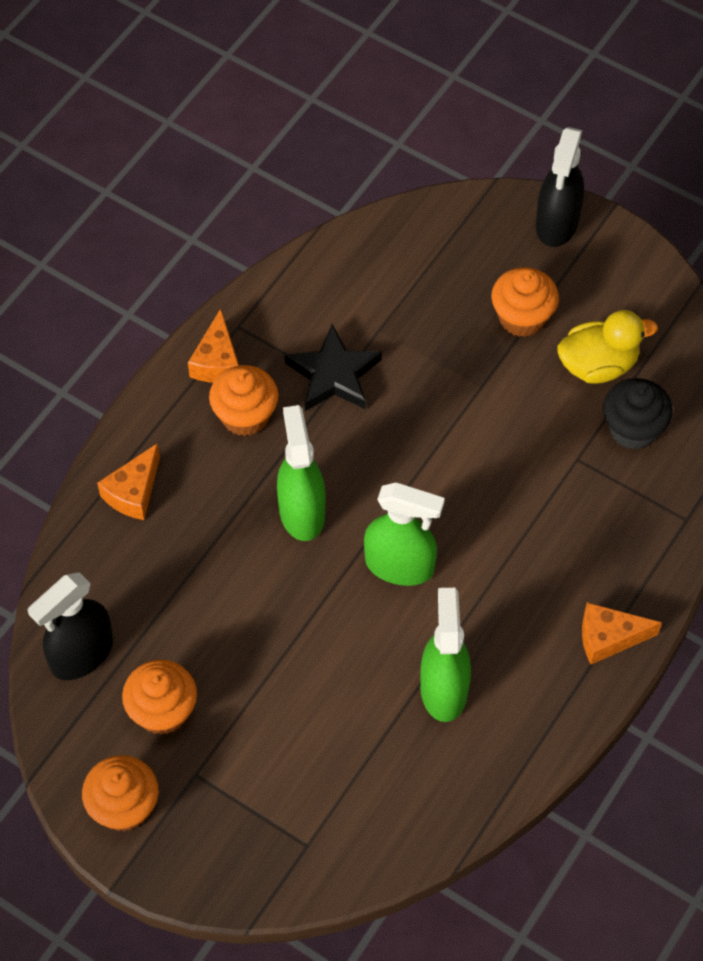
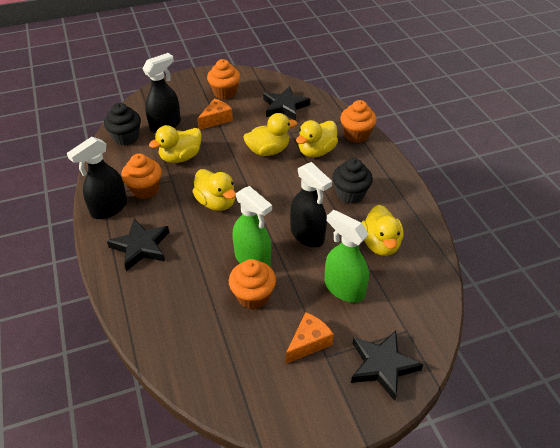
black cupcake: [603,378,673,450] = 1 -> [104,103,141,146] [332,158,373,204] = 2
black spray bottle: [28,572,113,680] [536,127,584,247] = 2 -> [67,137,127,219] [143,53,181,133] [290,162,332,247] = 3
black star: [285,324,382,411] = 1 -> [107,219,169,271] [263,86,310,121] [351,331,424,401] = 3
green spray bottle: [277,405,326,541] [364,483,445,586] [420,588,471,722] = 3 -> [232,186,272,266] [325,210,369,303] = 2
orange cheese: [97,443,160,520] [188,309,239,383] [582,602,662,665] = 3 -> [197,98,233,130] [286,312,334,364] = 2
yellow duck: [557,310,658,384] = 1 -> [149,125,202,163] [192,169,236,211] [244,113,297,156] [296,120,338,157] [362,205,403,256] = 5

